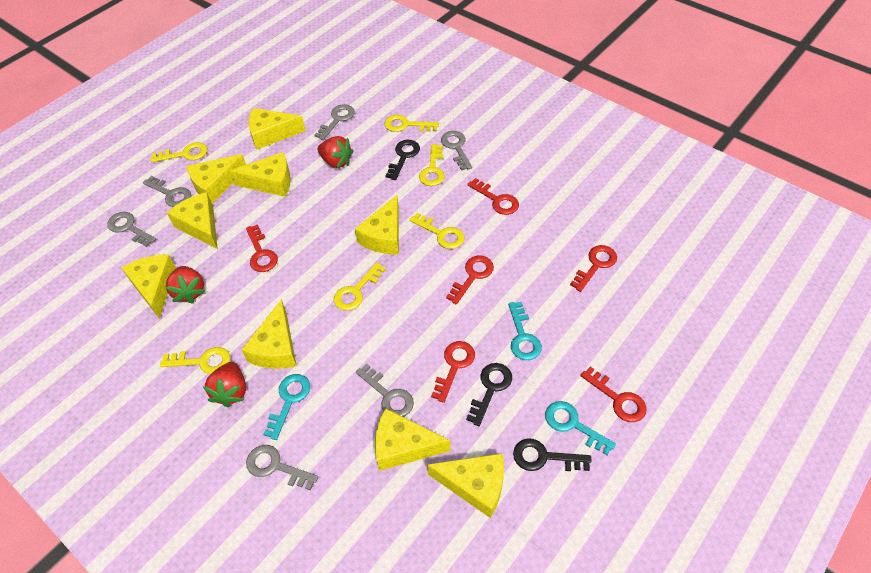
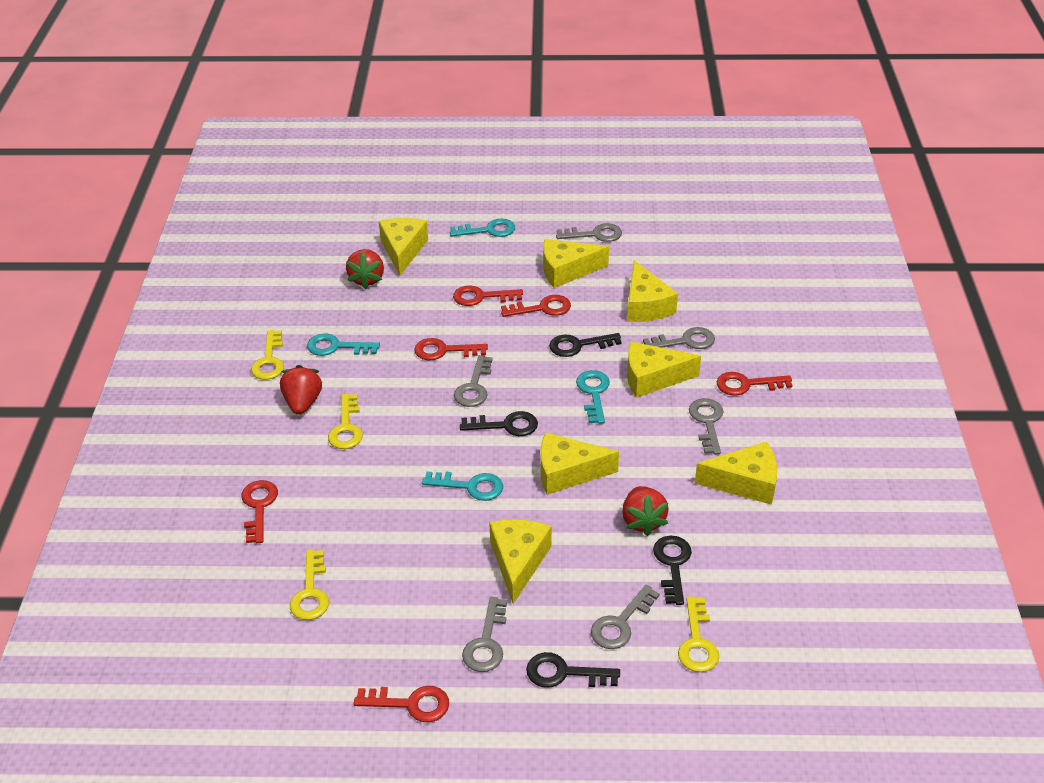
black key: [386,140,420,180] [466,363,512,426] [513,438,591,471] = 3 -> [460,411,538,436] [526,652,620,688] [549,333,622,357] [653,535,692,605] = 4
turquoise key: [263,374,310,440] [508,302,542,360] [545,401,616,455] = 3 -> [307,334,380,356] [422,471,503,501] [450,218,515,237] [576,370,610,424] = 4
yellow cheese: [121,254,176,319] [167,192,218,249] [186,154,246,204] [230,152,291,197] [241,299,297,369] [248,108,306,150] [355,195,399,254] [375,408,451,471] [427,453,504,518] = 9 -> [379,218,428,276] [489,519,552,604] [540,432,619,495] [543,239,609,288] [627,260,678,322] [627,342,701,398] [695,442,777,505] = 7
yellow key: [151,142,208,163] [160,347,230,374] [334,262,386,311] [384,115,439,132] [409,213,465,249] [419,144,445,186] = 6 -> [251,330,284,380] [290,550,329,620] [328,394,363,449] [678,596,719,672] = 4

